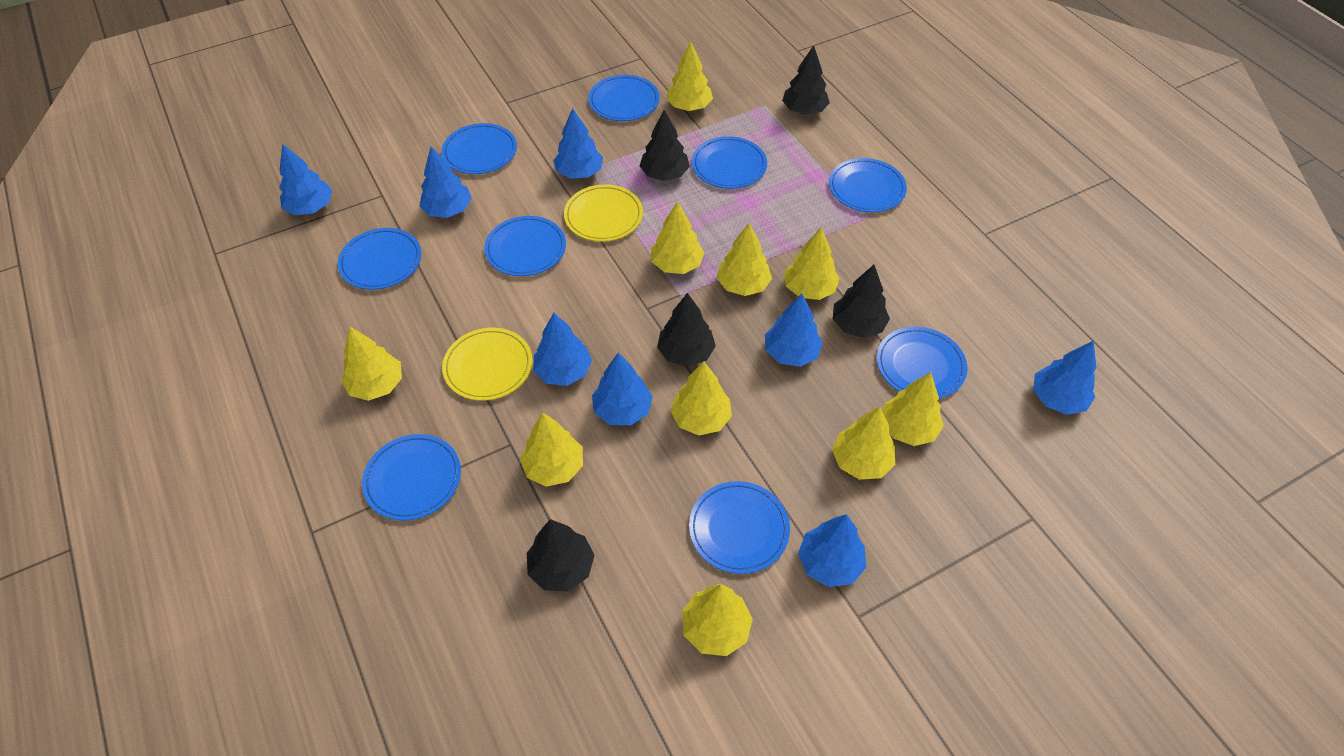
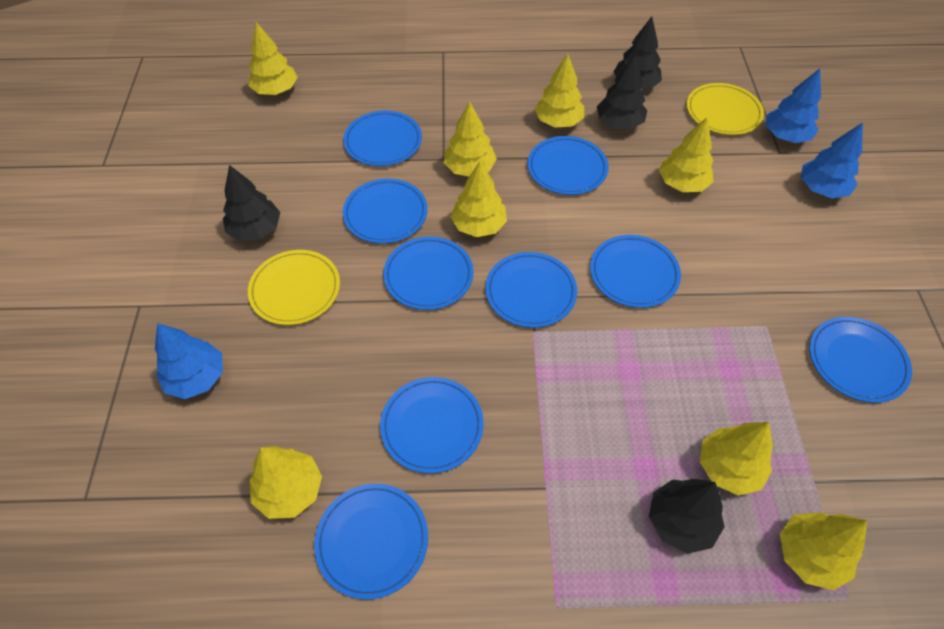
black tree: [527,519,595,591] [640,110,690,181] [657,293,716,367] [782,46,830,115] [833,265,890,338] = 5 -> [223,165,280,241] [597,55,647,129] [613,17,662,89] [649,479,725,554] = 4
blue tree: [279,144,333,215] [420,147,472,218] [533,313,592,386] [553,108,603,179] [592,353,653,425] [765,293,823,367] [798,514,866,587] [1033,341,1096,415] = 8 -> [155,323,223,399] [766,68,821,143] [801,122,863,198] = 3
yellow tree: [341,327,402,401] [520,413,583,487] [651,202,705,274] [666,42,713,111] [670,361,732,435] [682,584,753,656] [717,223,772,296] [784,228,839,300] [832,406,895,480] [883,372,944,446] = 10 -> [249,22,298,95] [250,446,322,519] [444,102,497,176] [450,161,507,237] [534,53,584,128] [659,117,713,192] [700,422,773,495] [780,512,867,590] = 8

